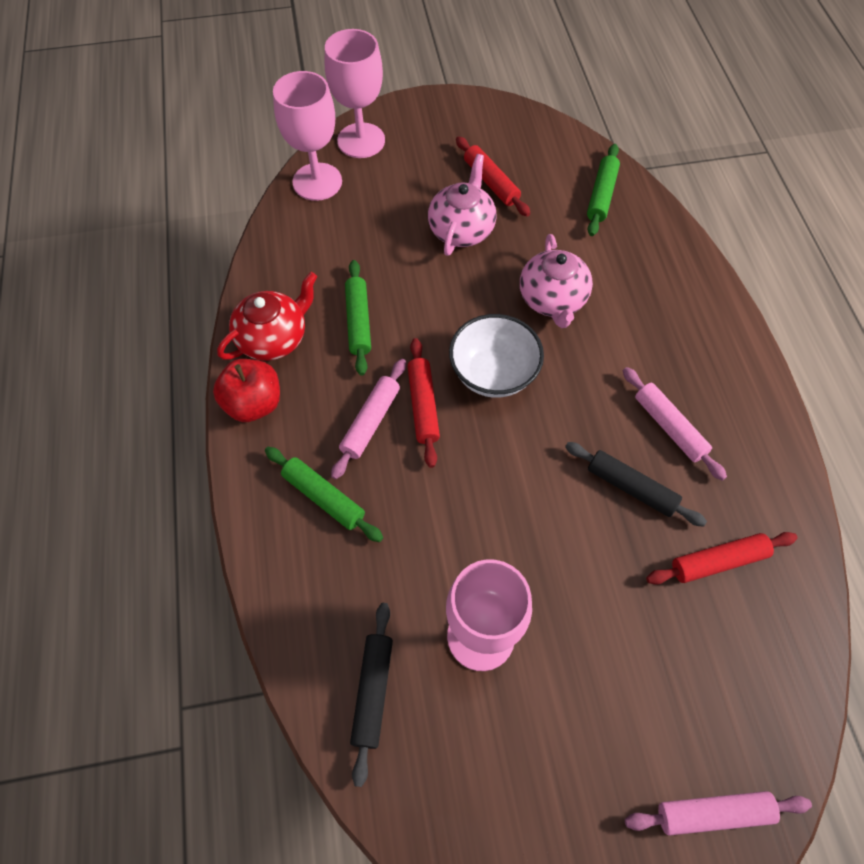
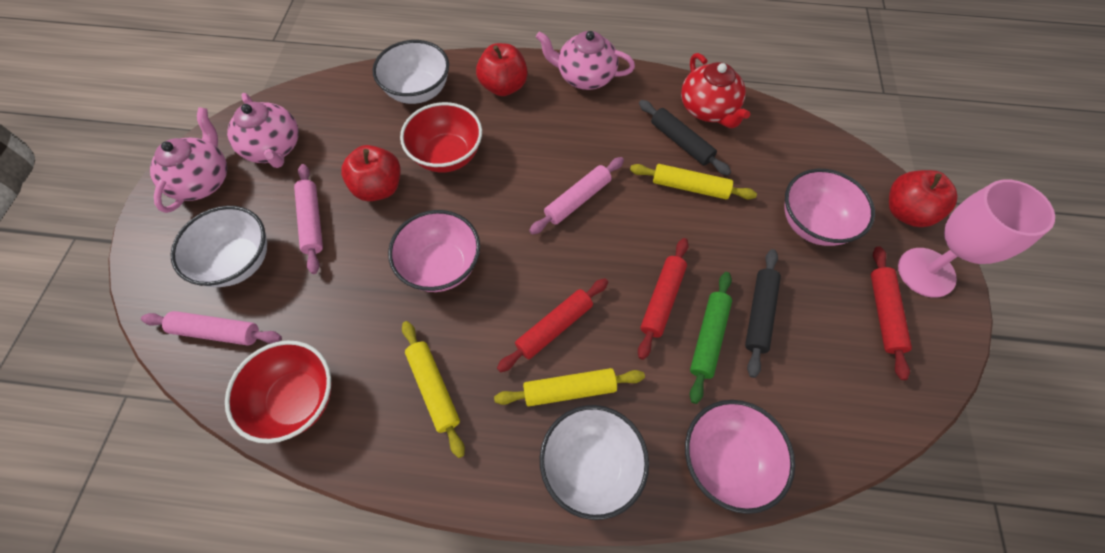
green rolling pin: [265,447,383,542] [345,260,371,376] [587,144,620,236] = 3 -> [690,272,732,404] = 1
pink bowl: none = 0 -> [388,210,480,292] [685,400,795,514] [784,169,875,246] = 3
pink goblet: [273,71,342,201] [325,29,385,158] [446,559,532,671] = 3 -> [898,180,1055,298] = 1
pink teapot: [428,154,497,256] [520,234,593,328] = 2 -> [150,107,227,213] [227,93,299,168] [536,31,635,90] = 3
red apple: [213,359,280,422] = 1 -> [341,145,401,201] [476,43,528,96] [889,170,957,227] = 3
red bowl: none = 0 -> [225,341,331,444] [400,102,482,173] = 2
white bowl: [449,314,544,398] = 1 -> [170,206,267,287] [373,40,449,104] [540,405,649,520] = 3
yellow rolling pin: none = 0 -> [402,321,465,458] [494,368,645,406] [630,164,757,199] = 3

